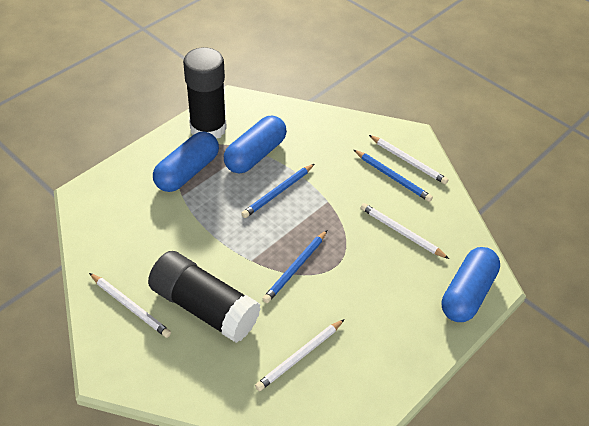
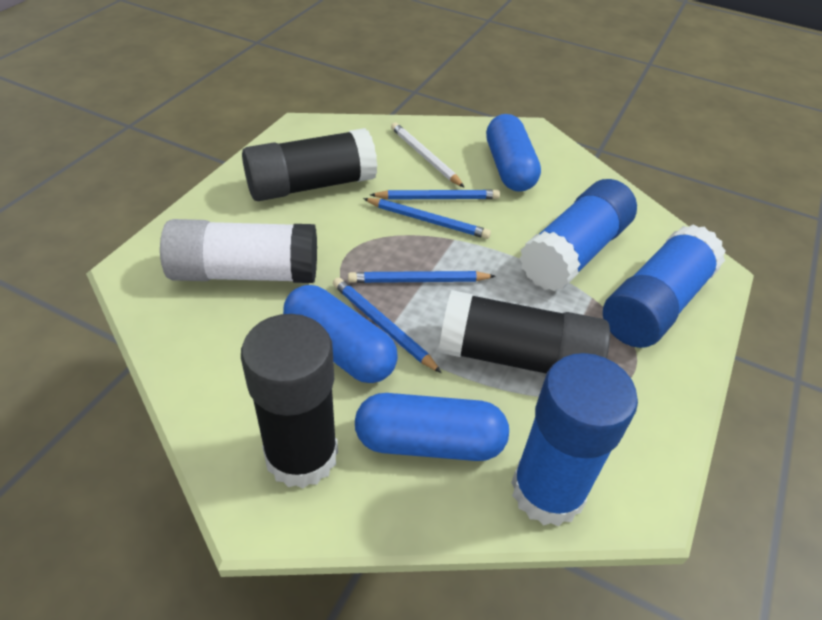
black glue stick: [148,251,261,343] [183,47,227,139] = 2 -> [241,314,338,489] [242,128,378,201] [439,290,610,374] = 3
blue glue stick: none = 0 -> [511,353,638,527] [519,179,637,291] [603,224,726,348] = 3
blue pencil: [241,164,314,218] [263,230,327,303] [354,150,433,202] = 3 -> [333,277,442,373] [348,271,496,283] [363,198,491,239] [370,190,500,200] = 4
white glue stick: none = 0 -> [160,219,317,283] = 1
white pencil: [89,273,171,338] [255,319,345,391] [361,203,449,259] [369,135,449,184] = 4 -> [391,122,464,187] = 1

